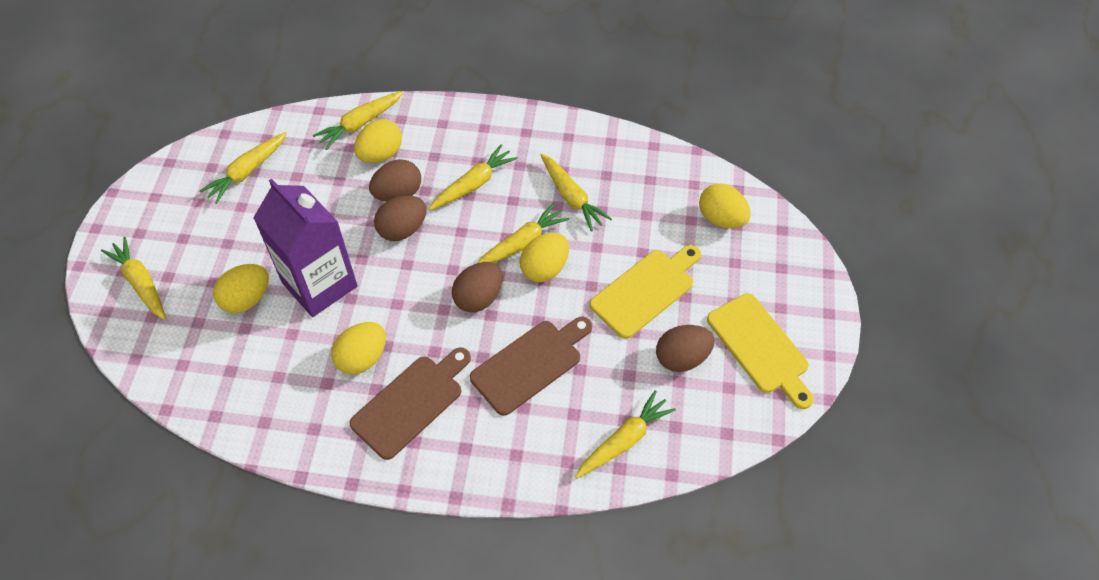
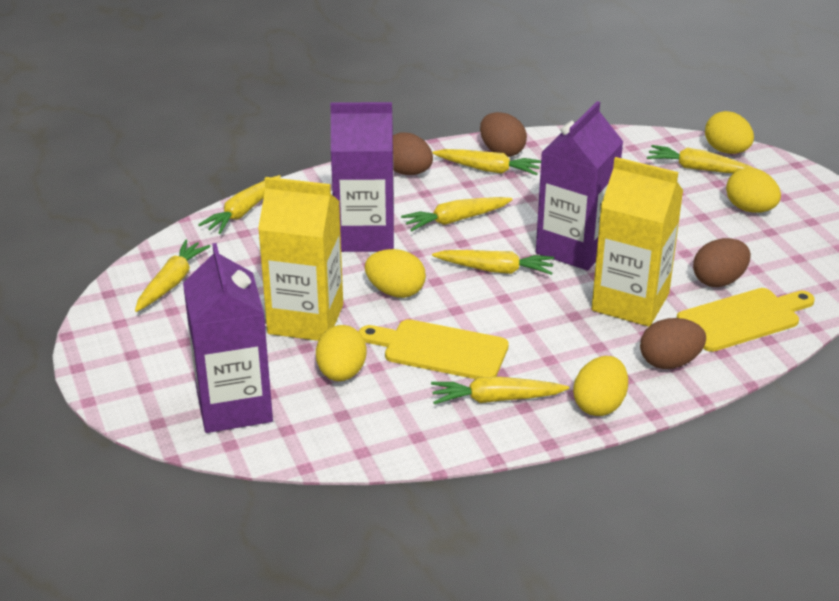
brown cutting board: [349,347,471,460] [470,317,592,416] = 2 -> none = 0
purple carton: [253,179,358,317] = 1 -> [183,243,273,433] [330,102,394,252] [536,101,623,271] = 3
yellow carton: none = 0 -> [258,177,343,341] [592,157,683,327] = 2

